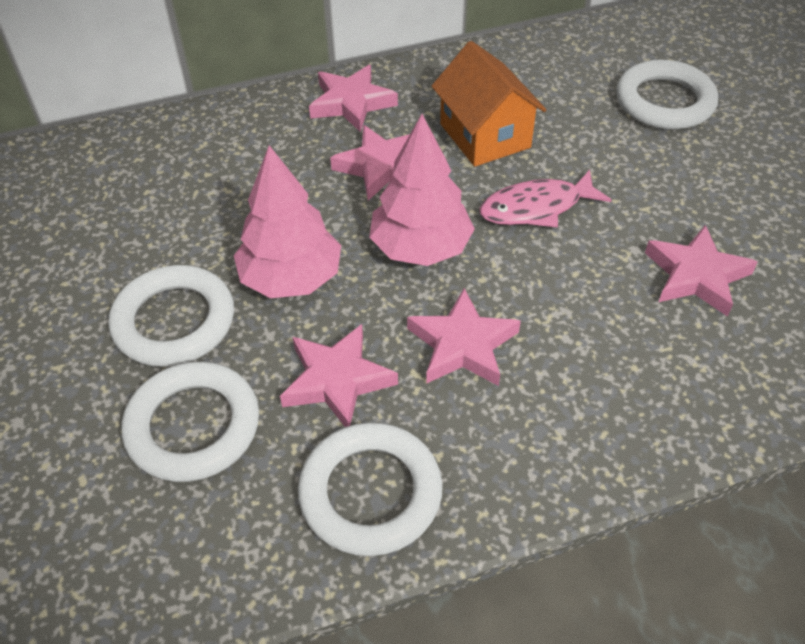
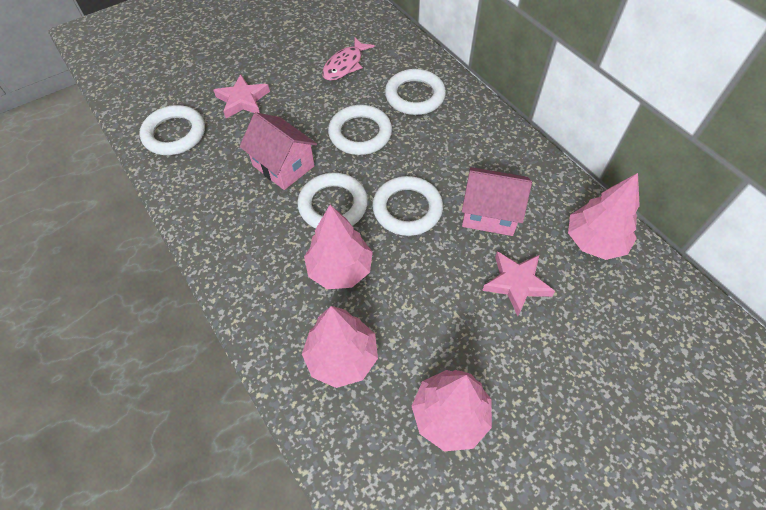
orange house: [432,41,546,167] = 1 -> none = 0
pink house: none = 0 -> [239,112,317,190] [462,167,532,236] = 2
pink star: [280,324,398,427] [309,65,398,132] [330,125,410,200] [407,288,521,386] [645,225,758,317] = 5 -> [214,74,270,118] [482,251,555,316] = 2
pink tree: [234,145,341,298] [369,114,475,266] = 2 -> [302,306,378,388] [304,205,373,289] [412,370,492,451] [568,173,640,260] = 4
white ring: [108,265,234,367] [122,362,259,482] [298,422,443,556] [616,60,718,130] = 4 -> [139,105,205,155] [297,173,368,229] [328,105,392,155] [372,176,443,236] [385,69,446,115] = 5

